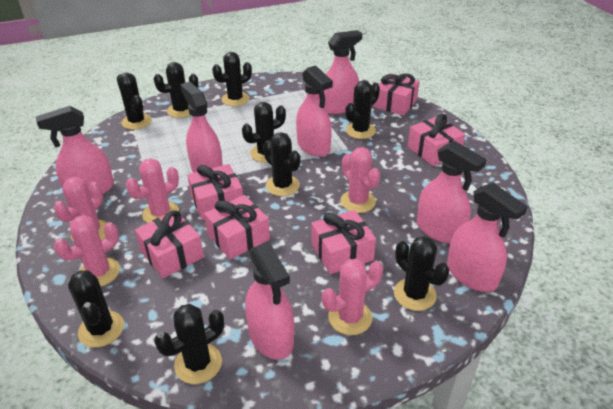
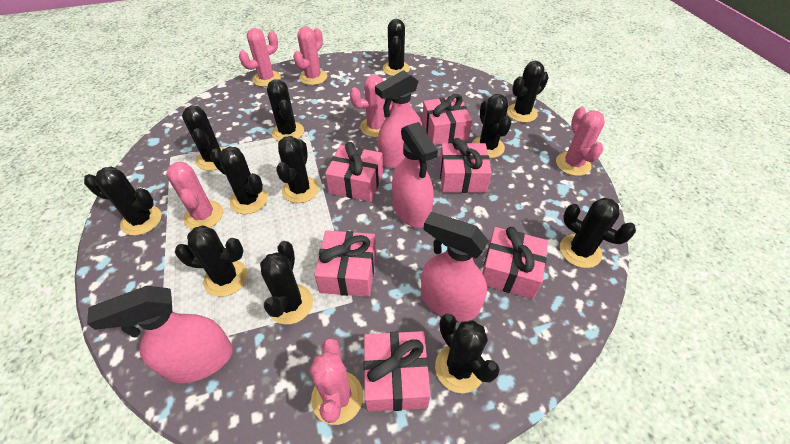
black cactus: [68,270,124,347] [117,73,152,130] [154,62,199,118] [154,304,224,384] [212,52,252,106] [242,102,286,163] [263,132,300,196] [345,81,380,139] [394,236,449,311] = 9 -> [84,167,162,236] [175,225,248,297] [182,106,224,171] [210,147,268,214] [260,241,313,324] [267,79,304,141] [276,136,319,203] [383,19,410,76] [435,314,500,393] [472,94,511,158] [507,61,549,123] [560,198,636,268] = 12
pink cactus: [54,177,107,242] [54,215,120,286] [126,159,179,223] [322,259,383,335] [340,147,380,213] = 5 -> [166,162,223,229] [239,28,281,87] [293,27,327,85] [309,338,363,425] [350,75,393,137] [556,107,605,176] = 6
pink spray bottle: [36,106,114,194] [180,82,223,173] [245,242,294,360] [296,65,333,157] [324,30,363,114] [417,141,487,244] [447,183,528,292] = 7 -> [87,286,233,383] [375,70,422,168] [392,122,438,228] [421,212,488,321] = 4

